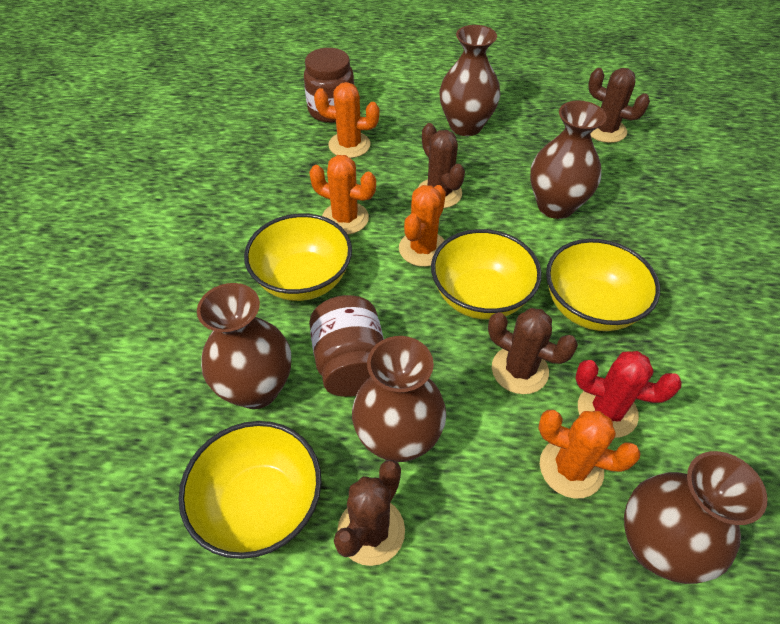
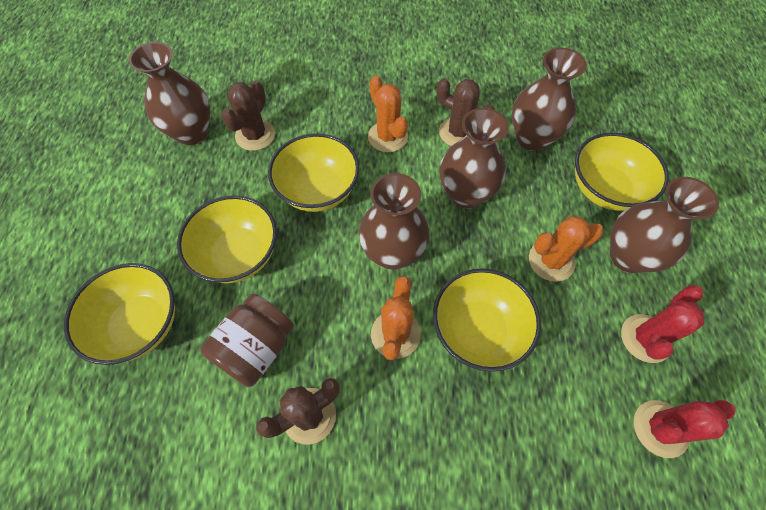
brown cactus: [334,460,405,566] [418,123,465,208] [488,308,578,394] [588,68,650,143] = 4 -> [221,81,275,151] [256,378,340,445] [436,78,495,146] = 3
brown jar: [304,48,354,123] [309,295,384,397] = 2 -> [201,294,294,387] = 1
orange cactus: [309,155,376,235] [314,82,379,158] [399,185,446,267] [538,410,641,499] = 4 -> [368,76,408,152] [371,276,421,360] [529,216,603,282] = 3
red cactus: [575,351,682,438] = 1 -> [621,285,704,363] [634,400,735,458] = 2
yellow bowl: [178,421,322,559] [244,214,352,301] [431,229,542,320] [546,239,660,331] = 4 -> [64,263,175,365] [177,195,277,283] [268,133,359,212] [433,268,541,372] [575,133,669,211] = 5

